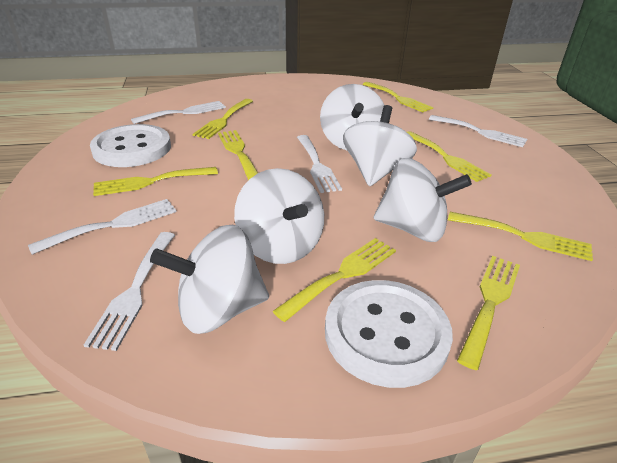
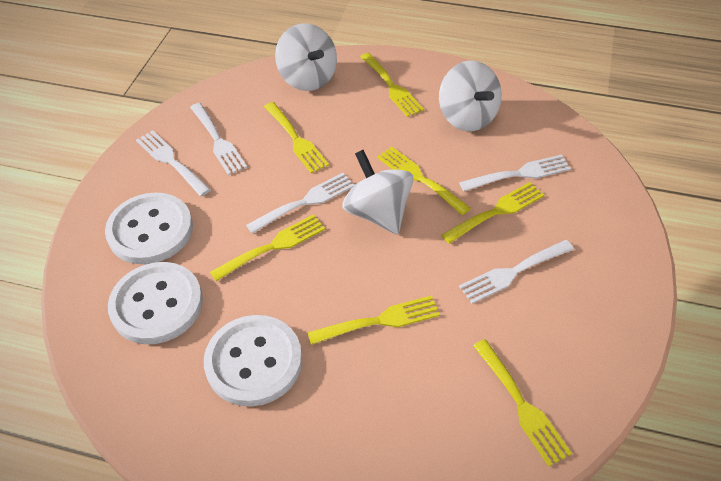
white button: [90,124,171,167] [325,280,453,388] = 2 -> [105,192,193,264] [108,262,203,344] [204,315,302,407] = 3
white spinning top: [150,225,269,334] [234,168,324,264] [320,84,384,150] [343,105,417,186] [374,158,472,242] = 5 -> [275,24,337,91] [342,150,414,235] [439,61,502,131] = 3
yellow fork: [93,167,218,196] [193,99,253,139] [218,130,258,180] [273,238,396,322] [363,82,433,113] [407,131,491,182] [448,212,593,261] [457,256,520,370] = 8 -> [210,214,325,281] [264,102,329,173] [307,295,440,345] [360,53,424,117] [377,146,471,215] [441,182,544,244] [473,339,572,467] = 7

